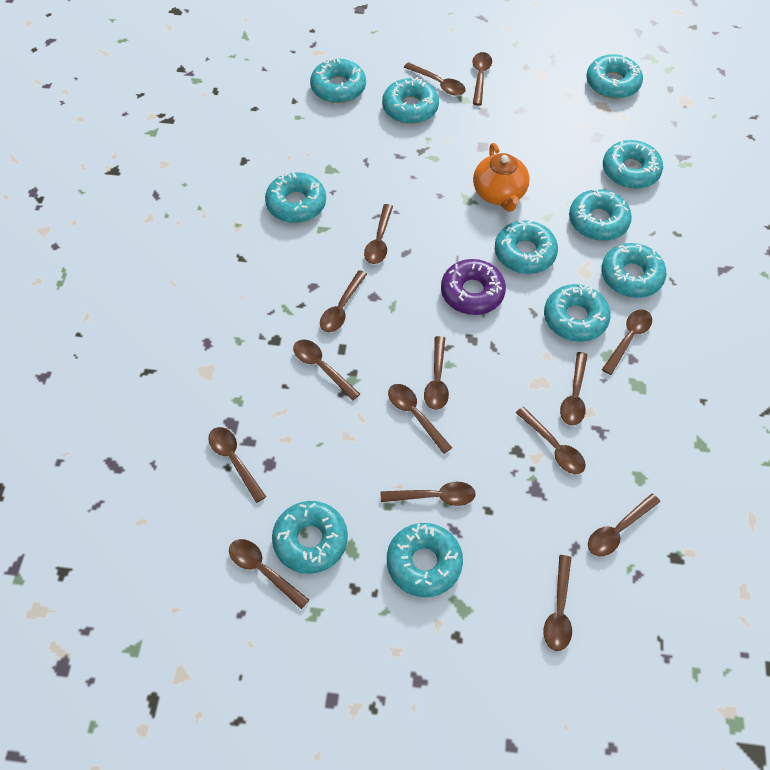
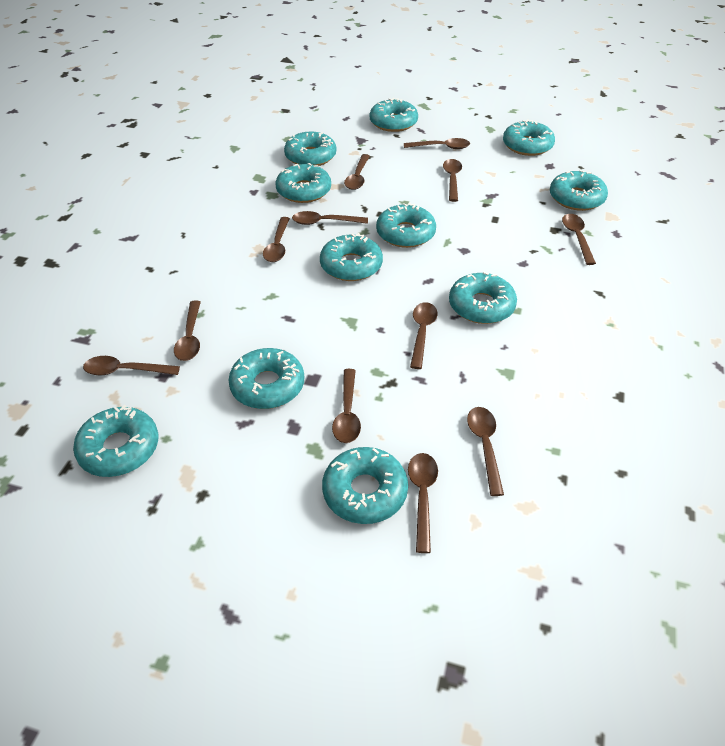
brown spoon: [208,427,266,503] [229,539,309,609] [293,340,360,401] [320,270,367,332] [364,204,393,264] [381,482,476,506] [388,384,452,454] [404,62,466,96] [424,336,449,410] [473,52,492,106] [516,407,586,474] [544,555,572,651] [560,352,588,425] [588,493,660,556] [602,309,652,375] = 15 -> [83,356,180,376] [174,300,201,361] [263,217,290,262] [292,211,368,225] [332,369,361,443] [344,154,370,190] [404,138,470,149] [408,453,438,553] [410,302,437,369] [443,159,462,202] [467,407,504,496] [562,214,596,265] = 12
orange teapot: [473,143,530,212] = 1 -> none = 0
purple donut: [441,259,506,315] = 1 -> none = 0

